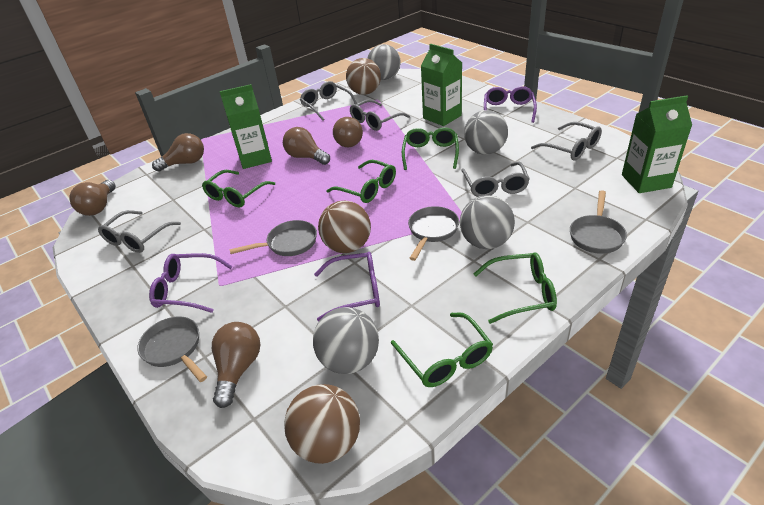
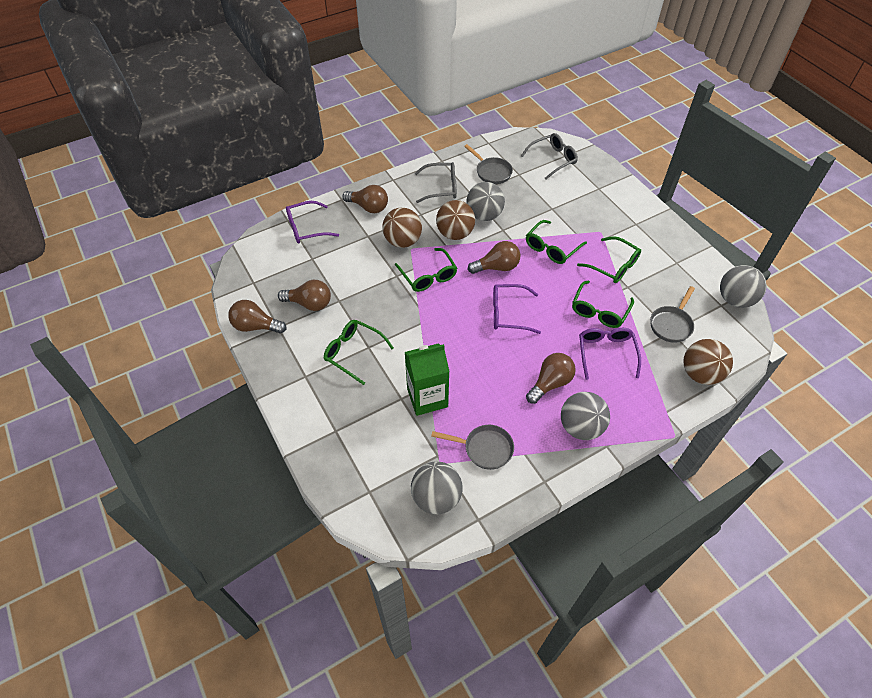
green carton: [220,84,272,169] [421,44,462,126] [622,95,692,193] = 3 -> [405,343,450,416] = 1
grey glasses: [98,210,181,253] [300,81,357,120] [350,99,410,131] [461,162,530,197] [531,122,602,161] = 5 -> [415,162,457,203] [521,133,578,179] = 2
grey pan: [137,316,207,382] [229,220,317,256] [408,206,459,261] [570,190,627,254] = 4 -> [431,425,514,470] [464,144,513,184] [650,286,695,343] = 3

